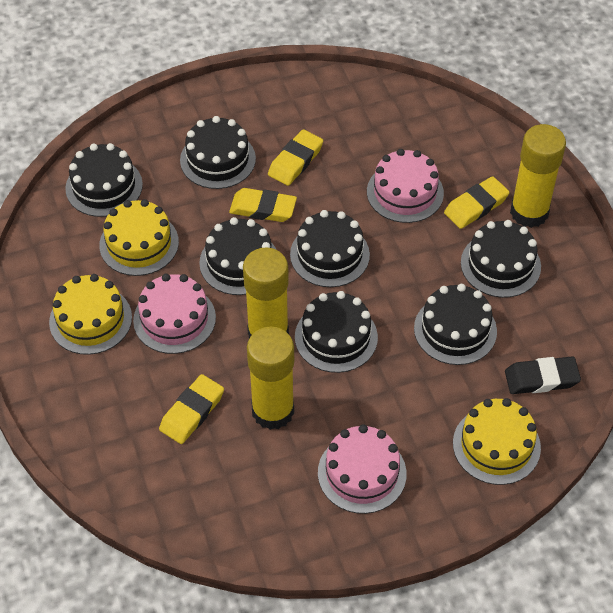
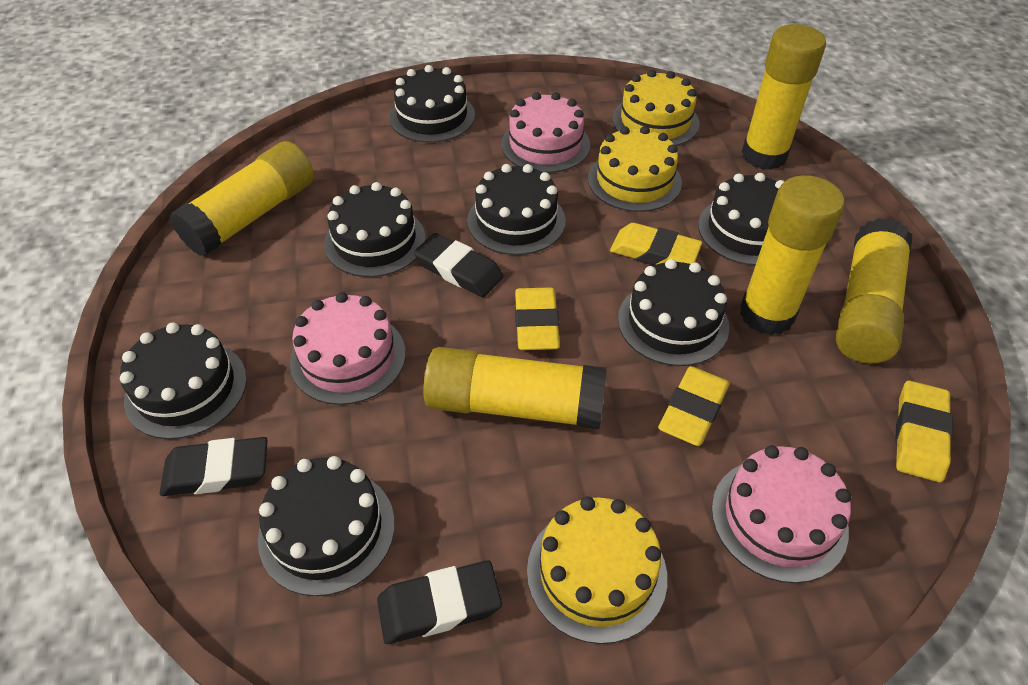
black eraser: [505,357,581,394] = 1 -> [160,437,267,496] [377,560,502,644] [414,233,503,297] = 3
yellow glue stick: [243,247,289,338] [247,326,294,430] [510,124,566,228] = 3 -> [170,141,314,257] [423,347,606,429] [740,175,845,335] [742,24,826,170] [836,218,912,364] = 5

